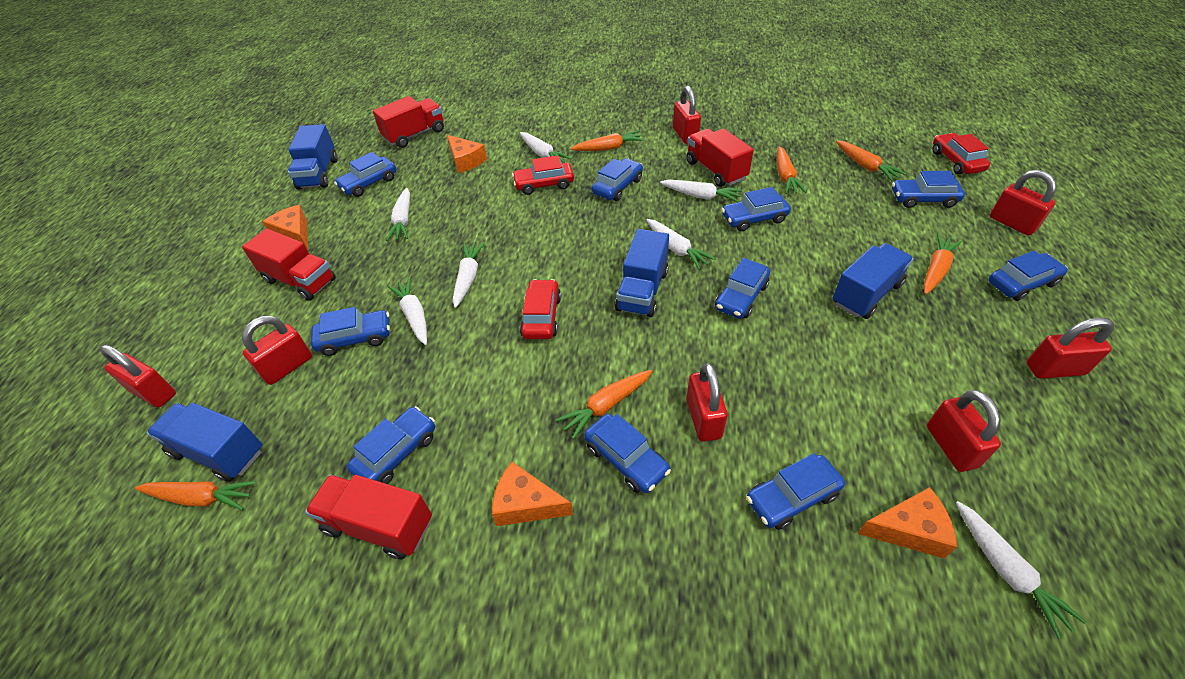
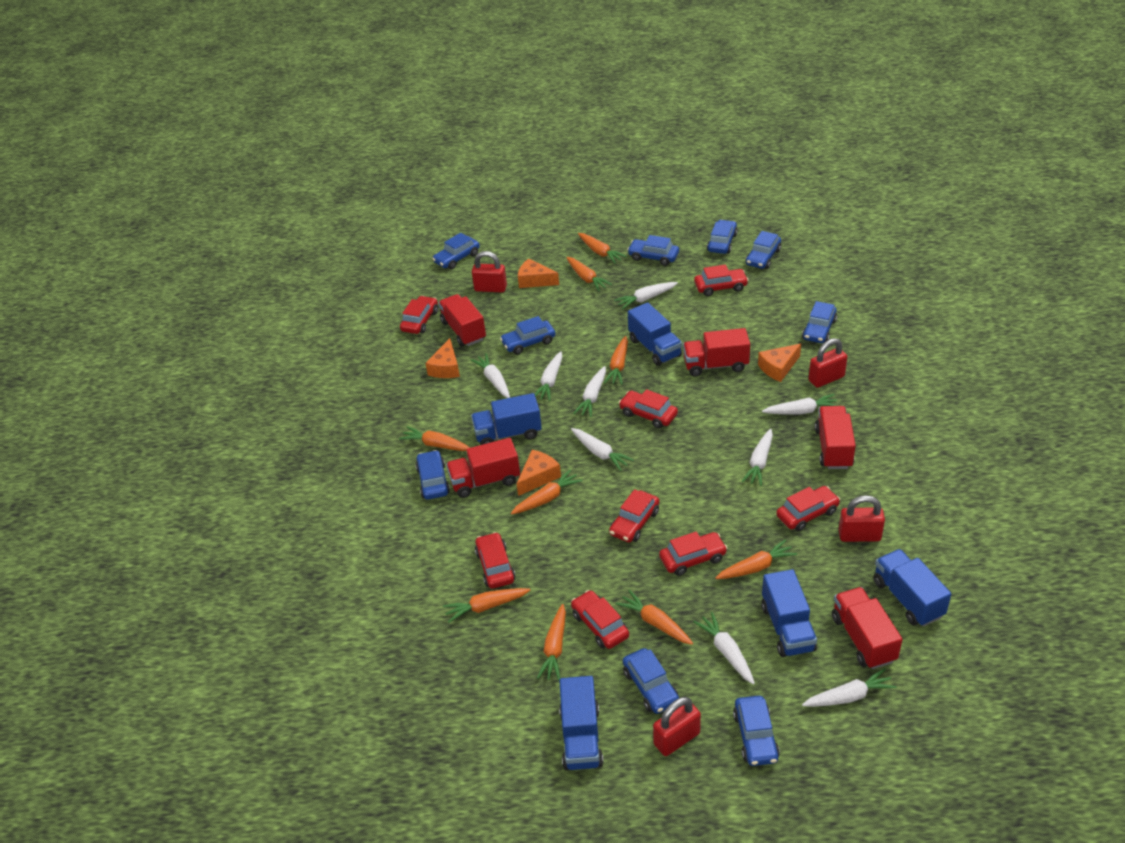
blue car: [311,307,390,356] [334,152,396,197] [347,406,435,484] [584,414,671,493] [592,158,643,201] [715,258,770,319] [721,187,791,231] [746,453,845,530] [892,171,965,208] [988,251,1068,301] = 10 -> [415,450,450,500] [432,233,480,269] [500,316,555,354] [623,648,679,714] [627,235,679,266] [707,220,738,254] [733,696,780,766] [746,231,781,269] [802,301,837,343] = 9
blue truck: [147,403,263,482] [288,124,338,190] [615,229,669,317] [833,243,914,319] = 4 -> [471,393,542,445] [559,676,604,770] [628,302,682,366] [761,569,817,657] [873,549,951,626] = 5
orange carrot: [135,481,256,510] [556,370,652,439] [571,130,645,151] [777,146,807,194] [836,141,906,181] [923,234,962,294] = 6 -> [399,426,470,451] [443,588,530,623] [511,469,582,514] [537,604,566,681] [566,257,612,291] [578,233,627,264] [604,336,628,385] [616,590,693,645] [715,540,797,579] = 9
red car: [512,155,574,195] [520,279,561,339] [932,133,990,174] = 3 -> [400,296,438,334] [475,532,516,589] [571,590,629,649] [609,489,659,543] [619,389,678,428] [659,531,727,576] [694,264,748,296] [776,486,840,531] = 8
red padlock: [99,344,176,408] [242,315,312,385] [673,86,701,144] [686,363,728,442] [927,390,1001,472] [990,170,1057,236] [1027,317,1114,379] = 7 -> [472,251,507,292] [653,697,701,756] [808,338,848,388] [838,495,885,542] = 4
red truck: [242,229,336,301] [305,474,432,559] [373,96,444,148] [686,129,754,187] = 4 -> [438,294,486,347] [446,438,520,498] [683,328,750,377] [815,406,856,469] [832,587,903,669] = 5
white carrot: [386,188,410,241] [387,278,427,345] [453,243,485,308] [520,132,572,163] [646,219,716,270] [660,180,743,202] [956,501,1087,639] = 7 -> [471,353,510,398] [535,351,562,401] [571,428,634,471] [573,366,606,417] [614,282,678,309] [693,612,755,685] [742,429,773,486] [762,394,839,414] [802,668,897,707] = 9

